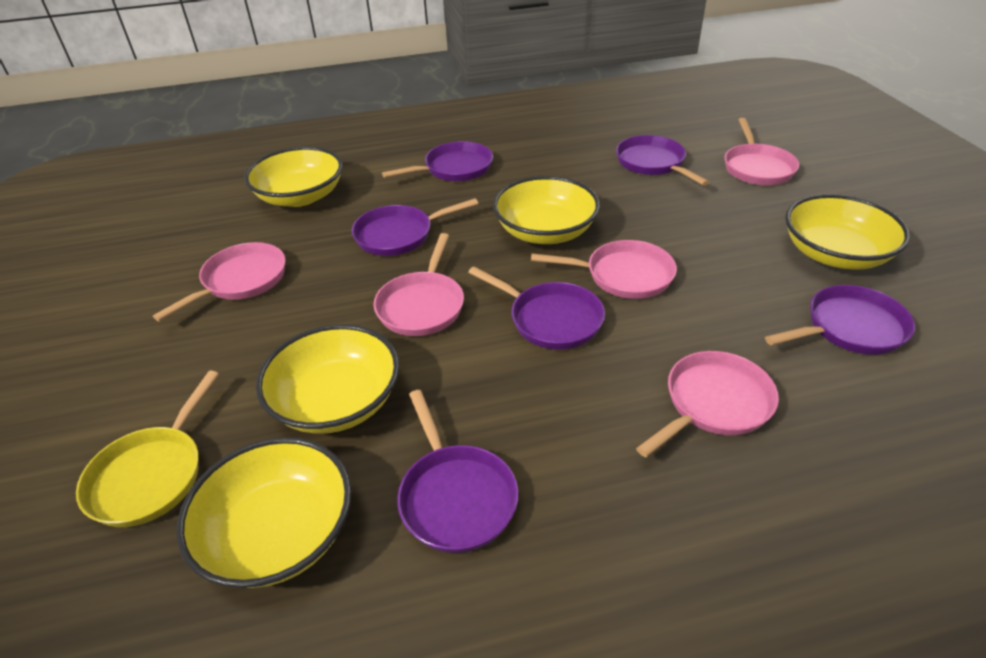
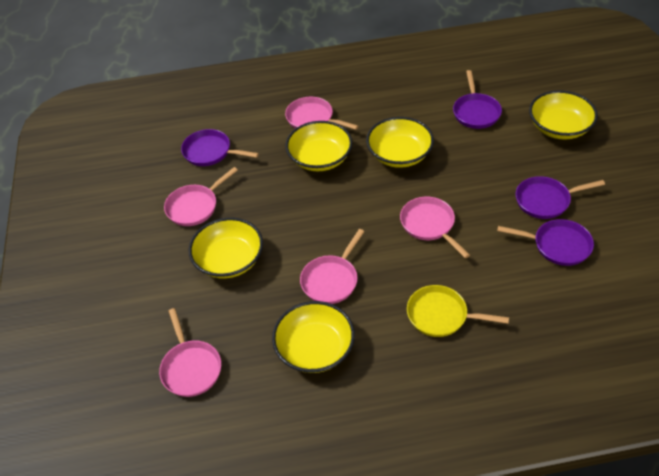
purple pan: [352,198,478,256] [382,141,493,181] [397,390,518,553] [468,267,605,349] [616,135,709,186] [765,285,915,355] = 6 -> [181,129,259,166] [453,70,502,129] [497,219,594,266] [516,176,605,219] = 4

